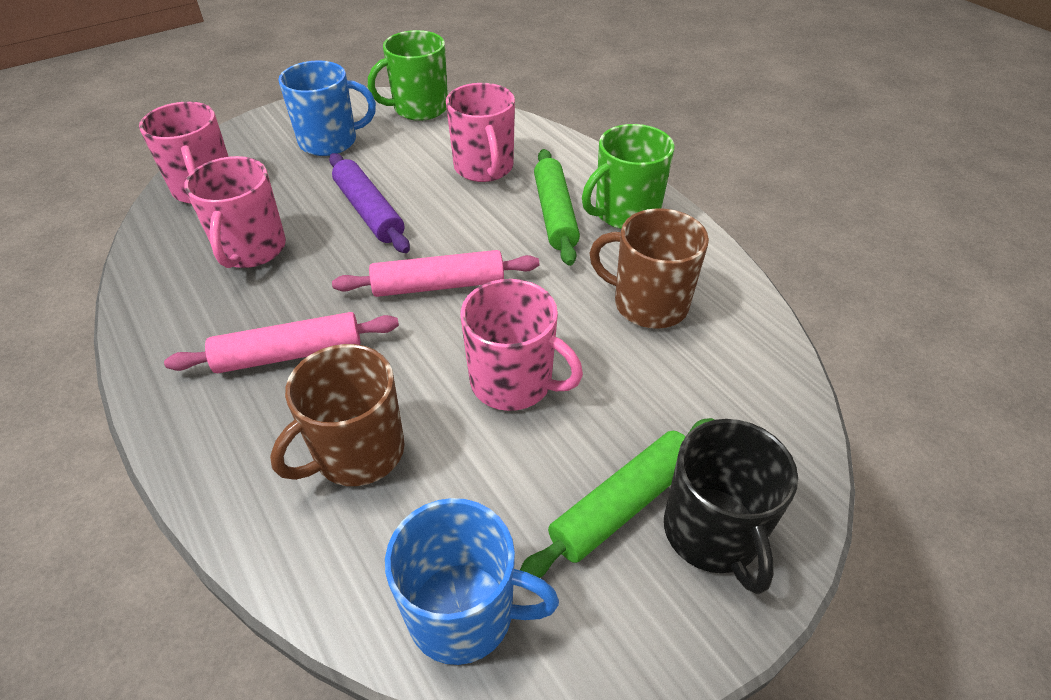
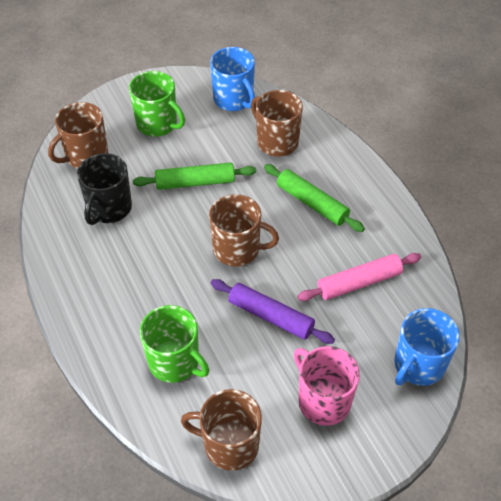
brown mug: [270,344,405,486] [589,208,709,329] = 2 -> [48,102,108,168] [181,389,262,471] [209,194,279,267] [251,90,303,157] = 4
pink mug: [139,102,229,204] [184,156,286,268] [446,83,515,182] [461,279,583,411] = 4 -> [294,346,360,426] = 1
pink rolling pin: [164,312,399,373] [332,250,539,297] = 2 -> [297,253,421,301] = 1

